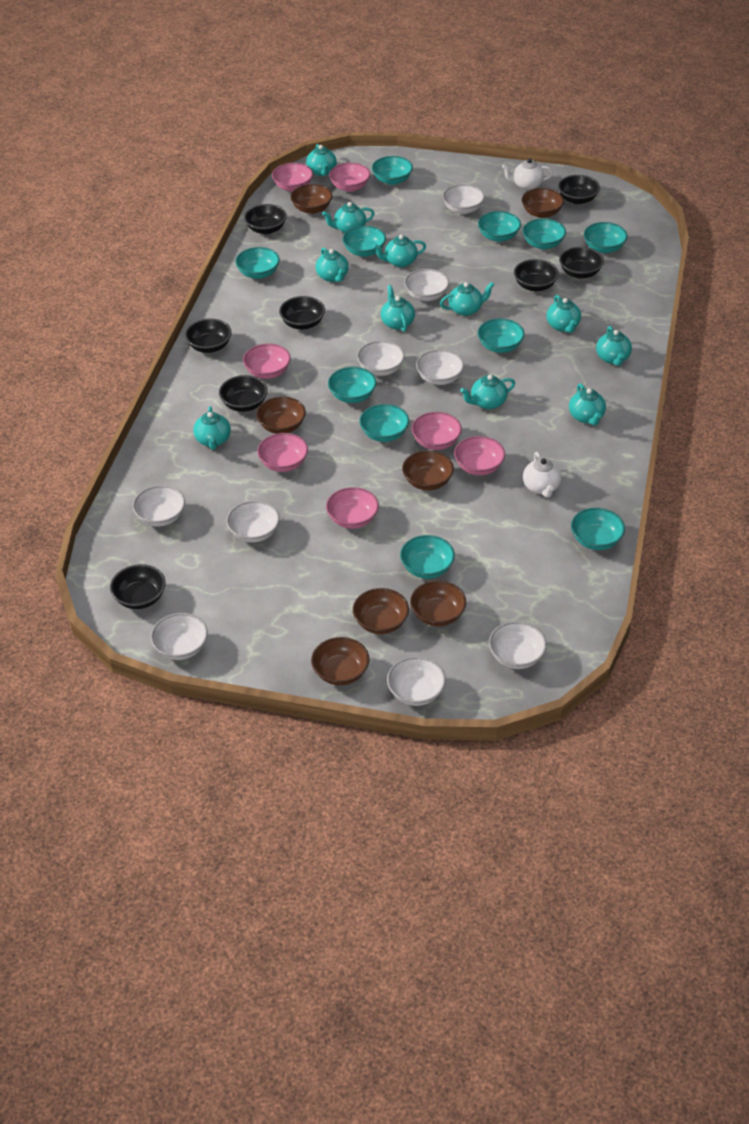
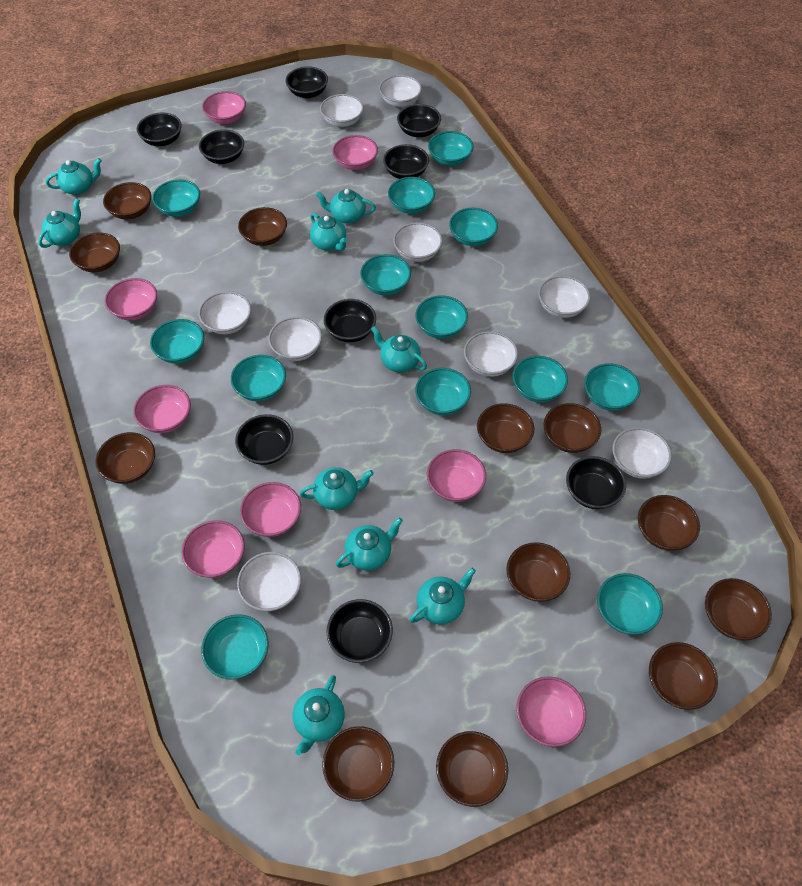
black bowl: [110,564,166,609] [185,319,232,353] [219,375,268,412] [244,204,287,234] [279,296,325,329] [514,259,559,291] [558,175,600,204] [559,247,604,279] = 8 -> [137,112,182,146] [199,129,244,164] [235,414,293,465] [286,66,328,98] [324,299,376,342] [326,599,393,663] [383,144,429,179] [397,104,441,137] [566,456,626,509] = 9
brown bowl: [256,396,306,434] [290,184,333,214] [311,637,369,686] [353,588,409,634] [402,450,454,490] [410,581,467,626] [522,188,564,218] = 7 -> [69,232,120,272] [96,432,155,484] [103,182,151,220] [238,207,287,246] [322,726,394,802] [436,731,508,807] [477,403,534,453] [506,542,570,602] [543,403,601,453] [638,495,700,551] [649,642,718,710] [705,578,772,640] = 12
pink bowl: [243,344,291,379] [257,433,308,472] [272,163,313,192] [326,487,379,529] [329,163,370,192] [411,412,462,450] [454,436,505,475] = 7 -> [105,278,157,321] [133,385,191,433] [182,520,245,578] [202,91,246,124] [240,482,301,537] [333,135,378,170] [427,449,486,502] [516,676,586,747] = 8
turquoise bowl: [235,247,280,279] [328,367,377,403] [342,226,386,257] [359,404,409,442] [372,156,413,185] [400,535,455,579] [478,211,521,242] [478,318,525,353] [523,218,566,249] [571,508,625,550] [584,222,628,253] = 11 -> [150,319,204,364] [152,179,200,217] [201,614,269,680] [231,355,286,401] [360,254,411,295] [388,177,435,214] [415,295,468,339] [415,368,471,415] [428,131,474,166] [449,208,498,246] [512,356,568,402] [584,363,640,411] [597,573,663,635] = 13
turquoise teapot: [193,406,231,450] [306,144,337,176] [316,248,349,282] [322,202,375,233] [373,235,426,268] [381,285,415,332] [440,282,495,316] [460,375,515,409] [546,295,581,333] [569,383,606,426] [596,326,632,366] = 11 -> [38,199,81,248] [46,158,102,195] [292,675,345,755] [300,467,374,510] [310,213,347,251] [316,189,376,224] [336,517,403,571] [371,326,427,373] [410,568,476,625] = 9
white teapot: [502,158,553,190] [523,452,562,498] = 2 -> none = 0

